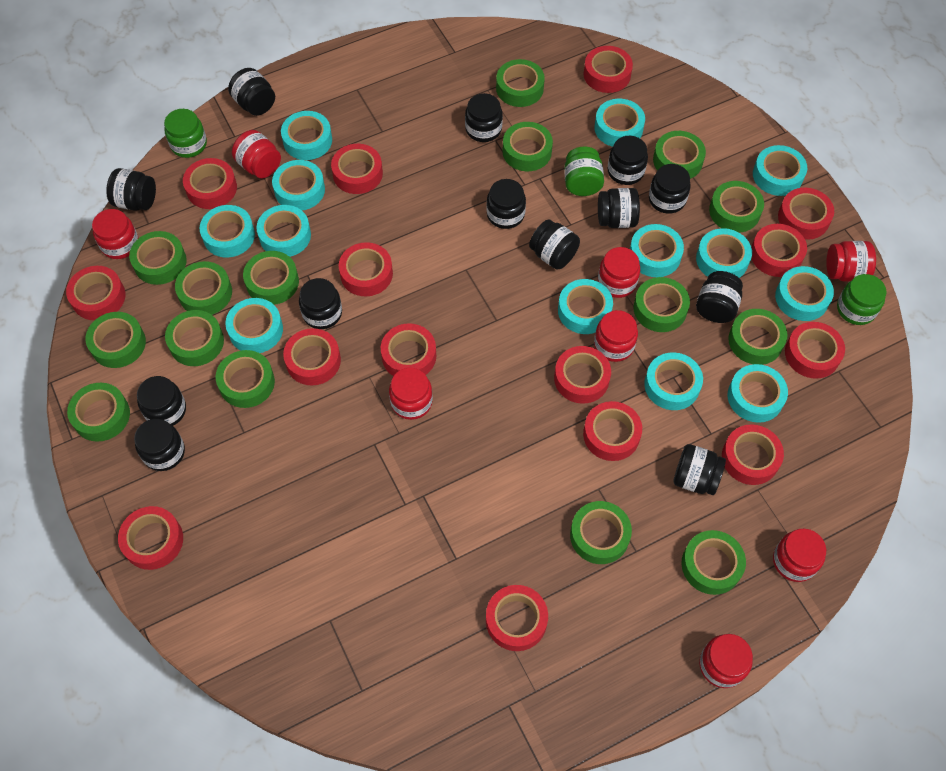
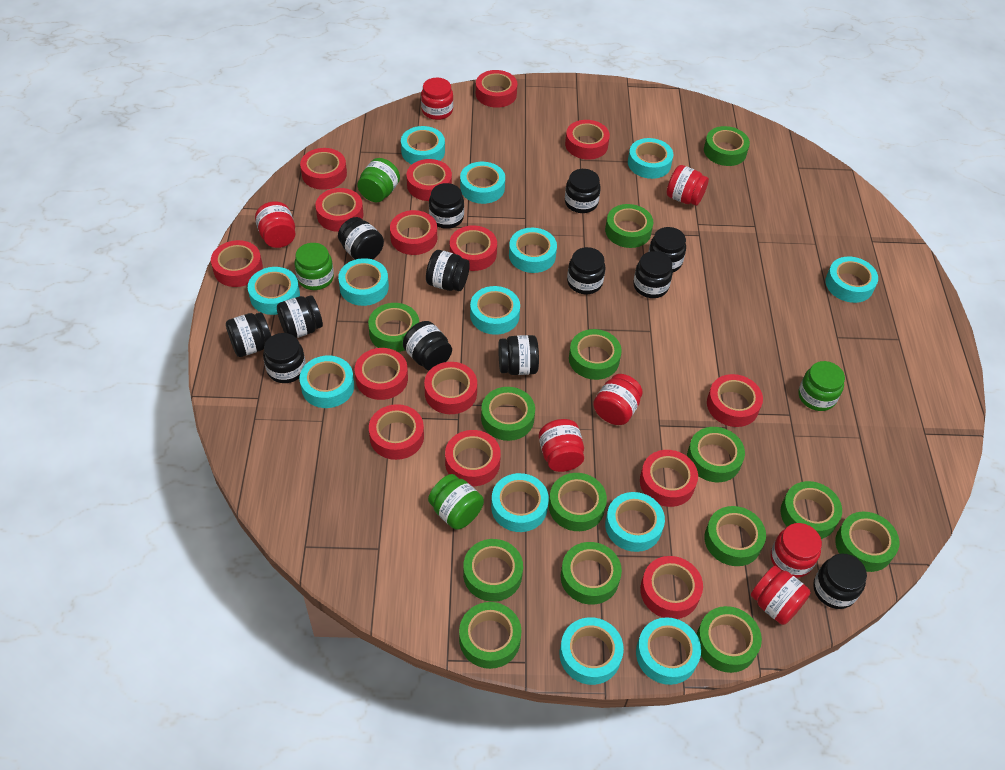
green jar: [164,109,207,158] [564,147,604,196] [837,274,887,325] = 3 -> [294,243,334,290] [357,158,400,202] [428,474,484,530] [799,361,845,411] = 4
green tape: [67,383,130,442] [85,312,146,368] [129,231,187,285] [165,310,224,366] [175,261,232,315] [216,350,275,408] [243,251,299,305] [496,59,545,107] [503,122,553,171] [570,501,632,564] [633,277,690,332] [653,131,706,179] [681,530,746,595] [709,181,764,233] [728,309,787,365] = 15 -> [368,303,419,352] [459,602,522,669] [463,539,523,602] [481,387,535,441] [549,473,607,531] [561,542,622,605] [569,329,622,380] [605,204,653,248] [687,427,745,482] [697,606,762,673] [704,126,750,166] [704,506,766,566] [780,481,842,539] [835,512,899,572] = 14
red jar: [92,209,139,259] [232,130,281,179] [389,368,433,420] [594,310,638,362] [598,247,640,298] [699,634,753,688] [773,529,826,582] [826,241,876,282] = 8 -> [255,201,295,248] [421,78,453,120] [539,419,584,472] [593,374,643,425] [666,165,709,206] [751,566,811,625] [771,523,822,578] = 7

